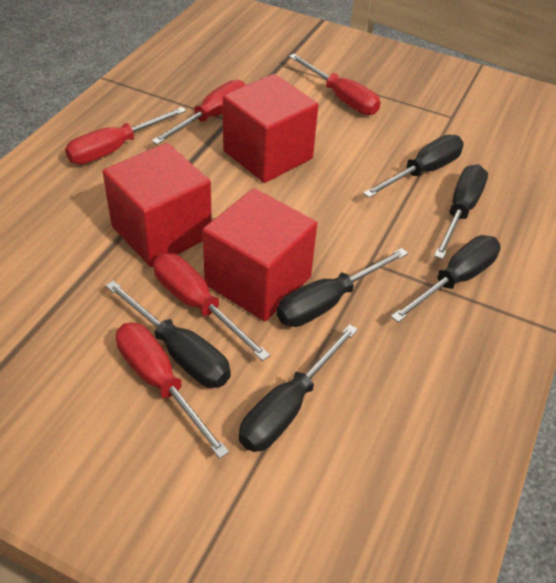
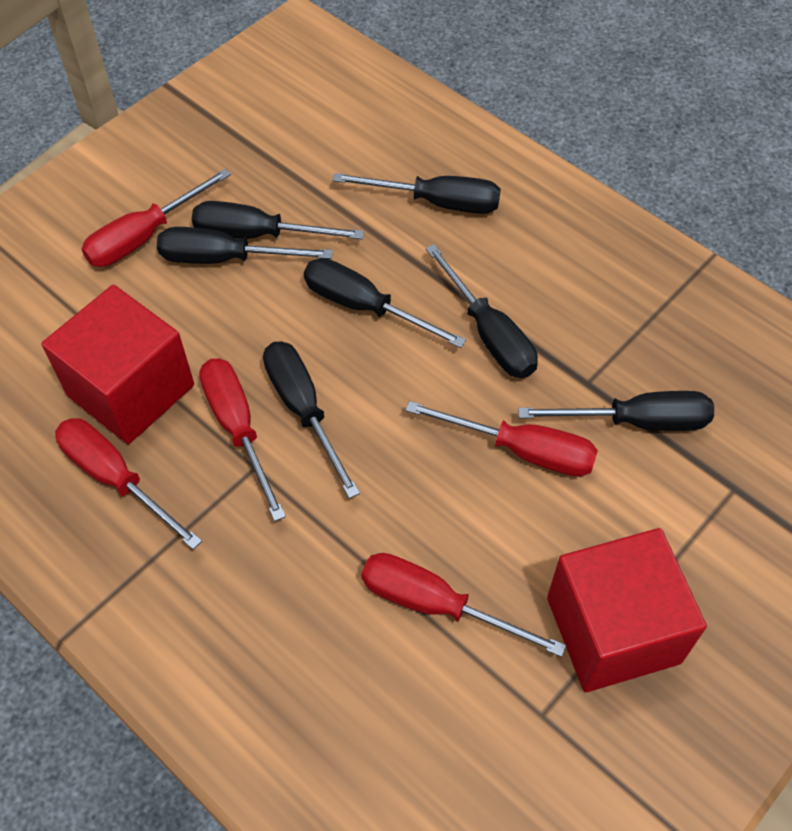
black screwdriver: [105,281,231,388] [239,324,358,452] [277,248,408,327] [363,135,464,198] [391,235,501,323] [434,164,488,259] = 6 -> [157,227,333,264] [192,201,364,239] [263,341,360,499] [304,258,466,348] [333,173,501,214] [425,244,538,378] [518,391,714,431] = 7
red cube: [102,143,212,267] [202,188,317,321] [223,74,319,183] = 3 -> [42,285,194,444] [547,528,707,692] = 2

